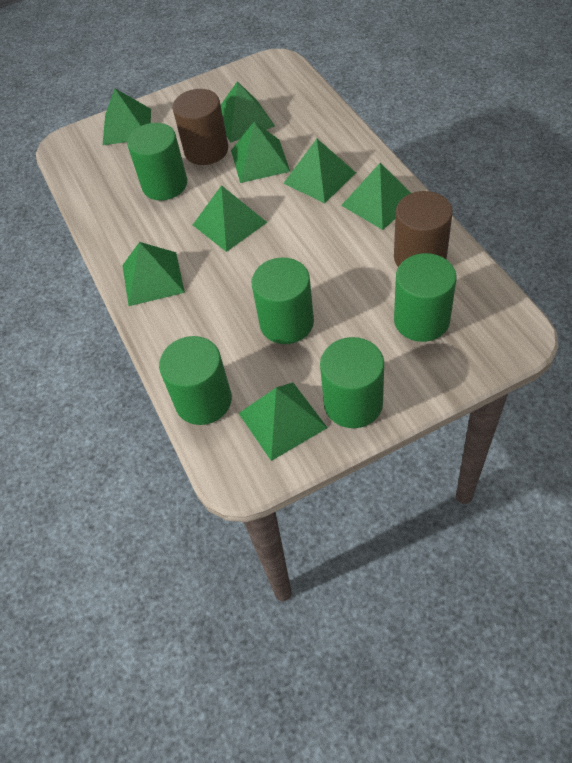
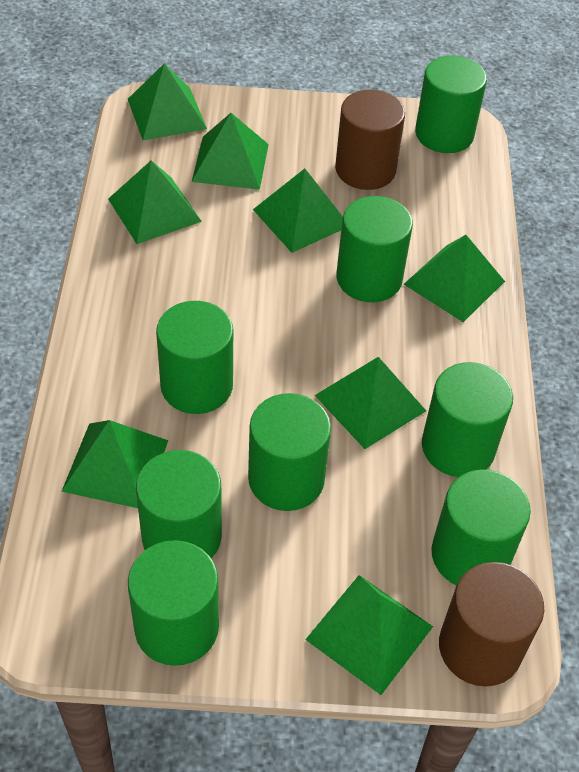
green cylinder: [127,123,187,200] [159,336,232,425] [251,257,314,344] [320,337,384,428] [394,253,456,342] = 5 -> [128,540,219,666] [136,450,222,558] [156,301,233,414] [248,393,331,511] [336,196,413,302] [415,56,487,153] [422,362,513,477] [431,469,531,585] = 8

